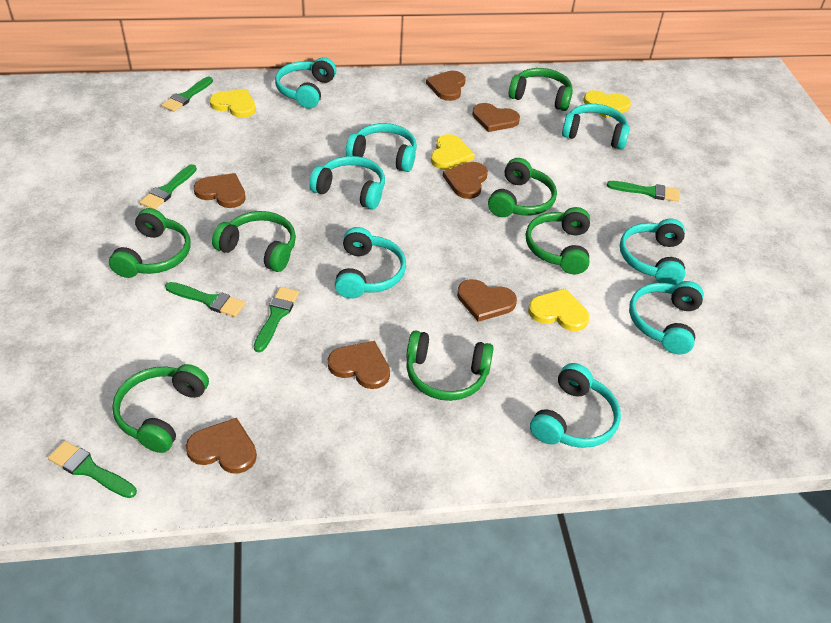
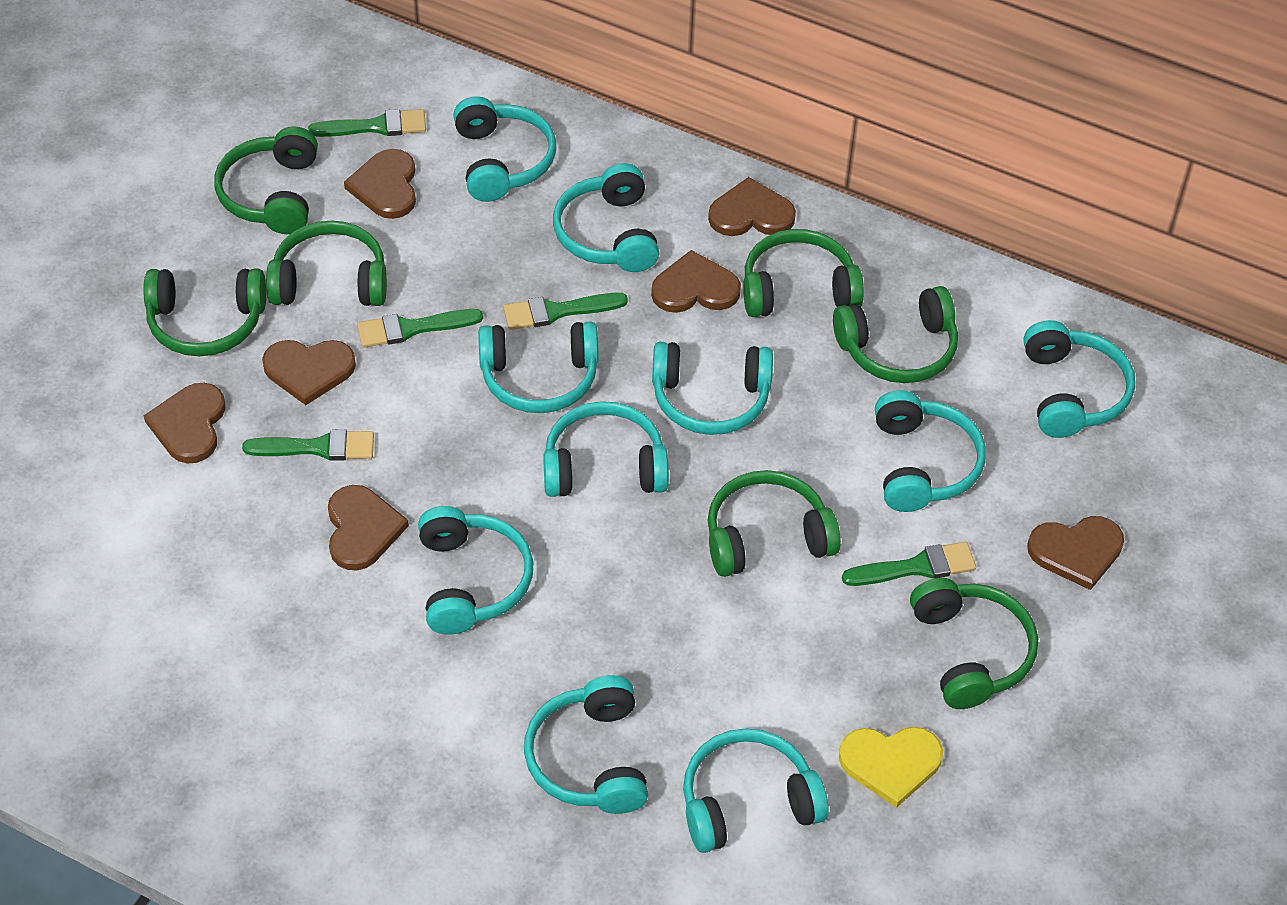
green brush: [48,441,137,498] [140,164,197,209] [161,77,213,112] [165,282,245,317] [254,287,299,352] [607,181,680,202] = 6 -> [242,429,374,461] [308,109,426,137] [357,309,483,348] [503,293,628,330] [842,542,976,586] = 5
turquoise headphones: [275,57,336,109] [309,156,385,209] [335,227,406,299] [346,123,417,172] [530,363,621,448] [562,104,630,149] [620,219,685,285] [629,281,704,354] = 8 -> [418,506,533,635] [453,96,556,202] [478,322,599,413] [524,675,648,814] [543,401,669,497] [553,163,659,272] [652,342,773,435] [683,728,829,853] [875,390,986,512] [1024,320,1135,438] = 10
yellow heart: [210,89,256,118] [431,134,475,169] [528,288,589,331] [583,90,631,118] = 4 -> [839,727,943,808] = 1

